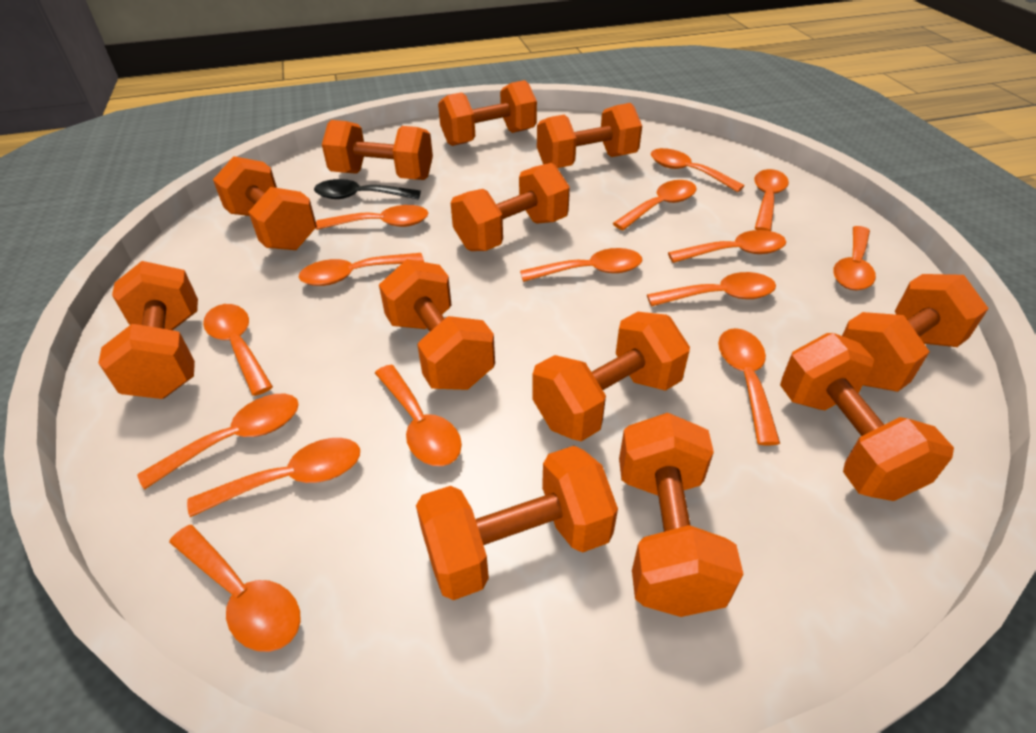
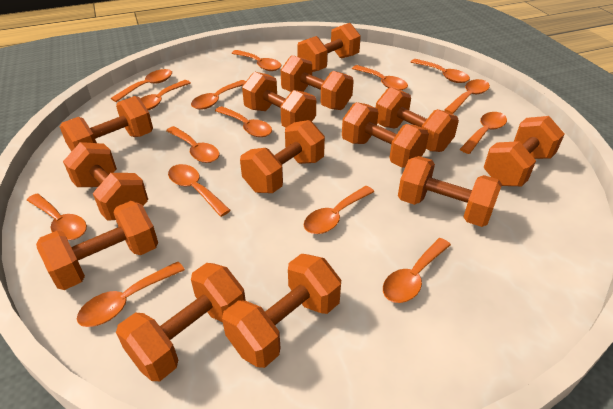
black spoon: [314,179,421,200] = 1 -> none = 0
orange dumbbell: [98,261,198,399] [213,156,317,250] [322,120,433,180] [379,259,495,390] [416,446,618,600] [438,80,537,146] [451,163,570,251] [532,312,690,441] [537,103,642,168] [619,413,743,617] [780,333,954,501] [842,274,989,392] = 12 -> [36,201,158,290] [60,96,153,152] [63,142,148,221] [116,263,246,381] [222,254,341,368] [240,120,325,193] [242,72,316,127] [281,55,354,110] [297,23,361,72] [342,102,429,168] [376,87,459,152] [398,156,502,227] [484,116,565,186] = 13

